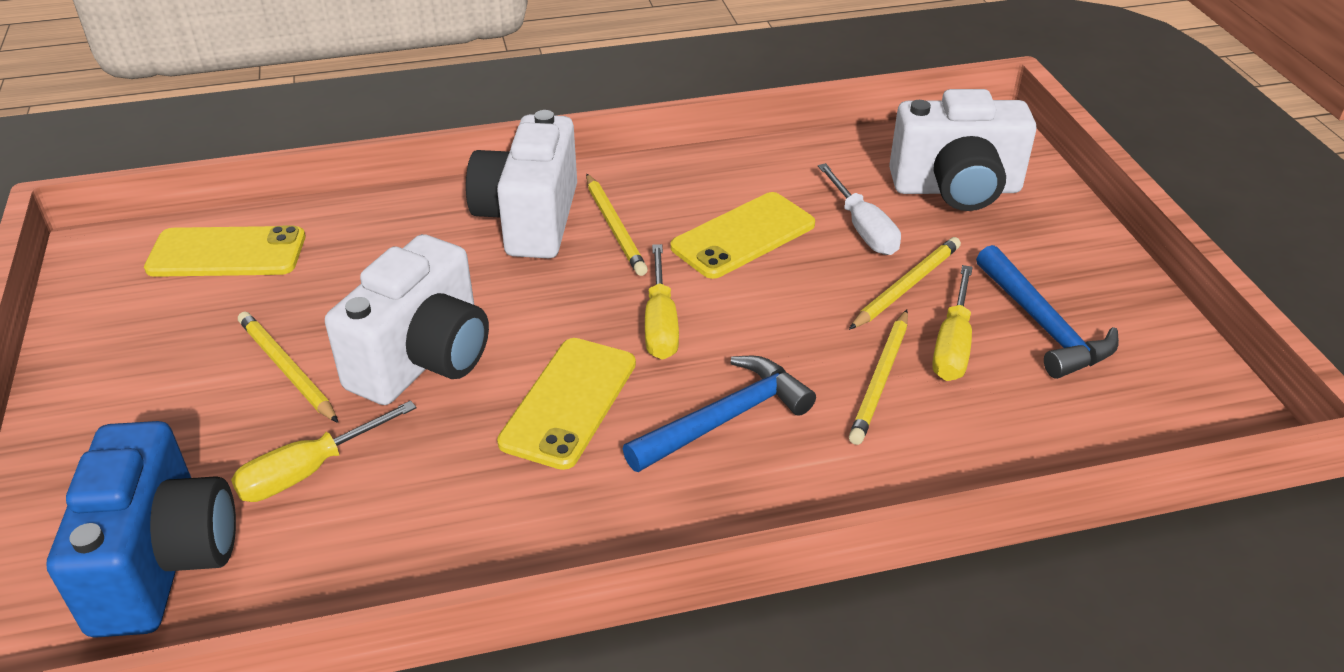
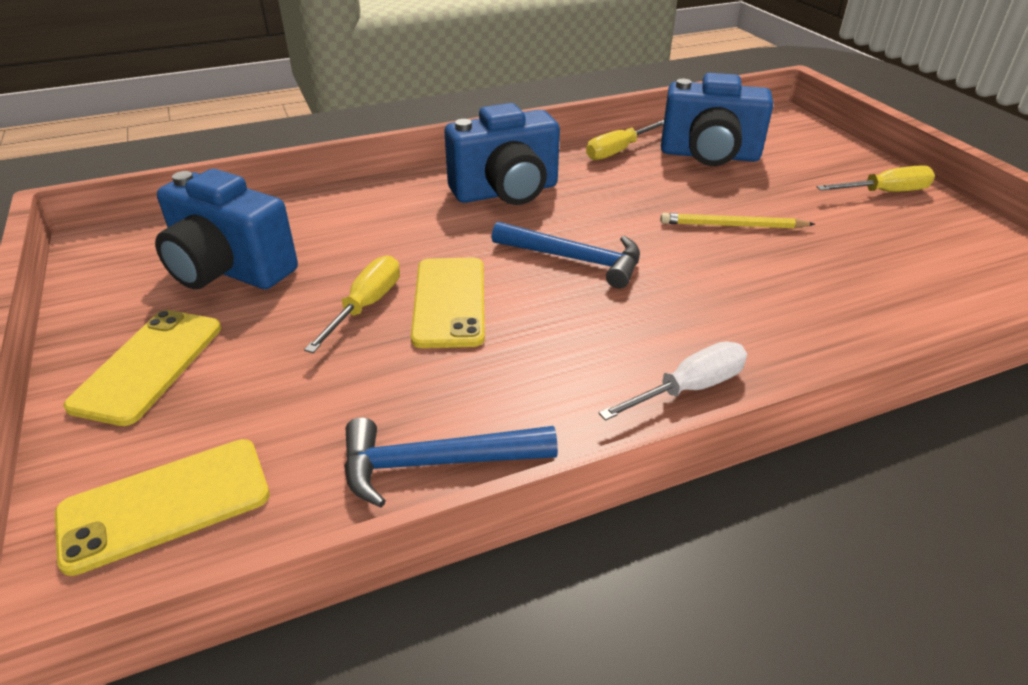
blue camera: [47,421,236,638] = 1 -> [155,169,298,289] [444,103,560,205] [661,73,773,166] = 3
white camera: [325,234,489,405] [466,110,577,258] [889,89,1036,211] = 3 -> none = 0
yellow pencil: [238,312,338,423] [586,174,648,276] [849,237,961,330] [849,310,908,445] = 4 -> [660,213,815,229] = 1

